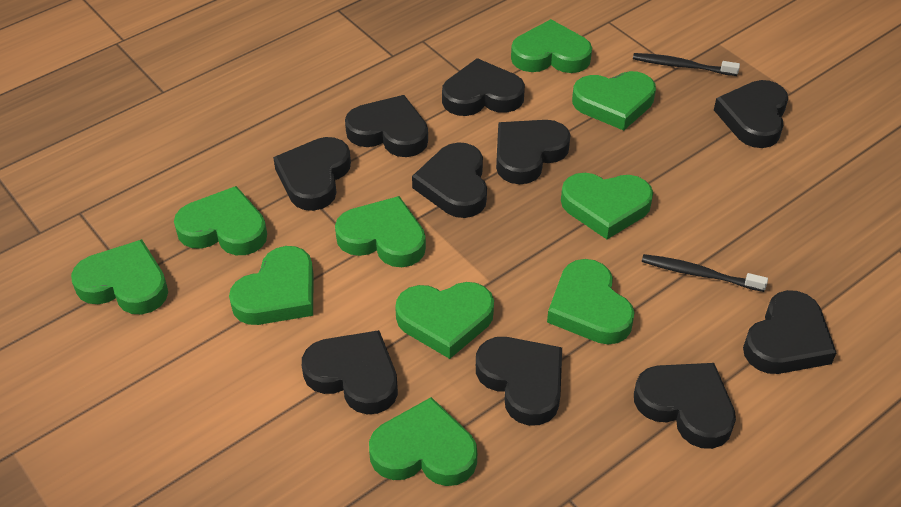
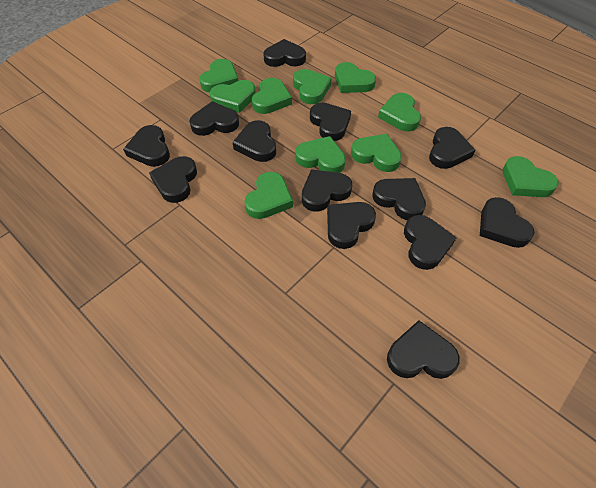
black heart: [273,137,351,211] [302,330,398,414] [345,95,428,157] [412,142,487,218] [442,58,525,116] [476,337,562,426] [496,120,571,184] [634,363,736,449] [714,80,788,148] [743,290,837,374] = 10 -> [123,125,170,167] [149,156,197,203] [189,101,239,136] [233,120,276,162] [263,39,306,67] [302,169,352,212] [310,103,351,141] [327,202,376,249] [372,178,426,220] [387,320,459,379] [404,215,457,270] [429,127,475,169] [480,197,534,248] = 13
black toothbrush: [633,53,740,76] [642,254,768,292] = 2 -> none = 0

